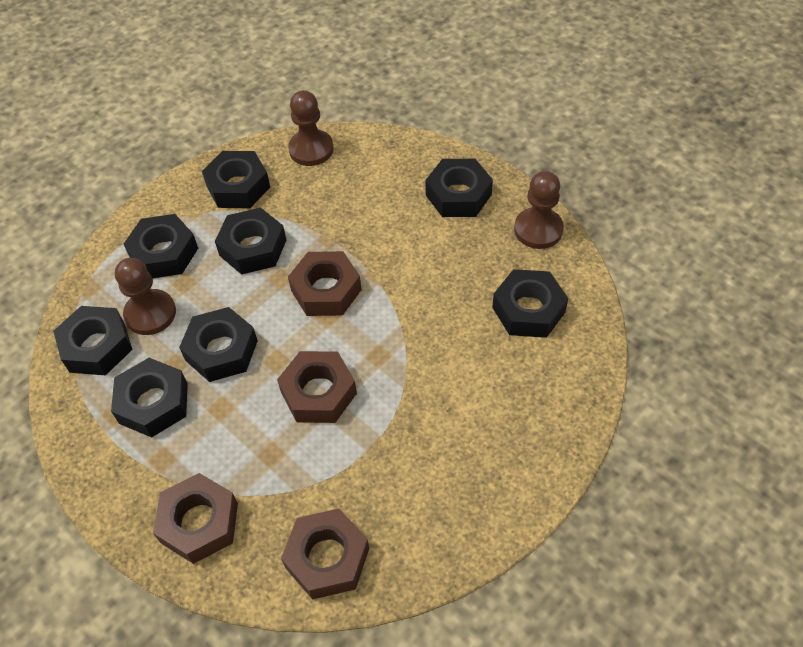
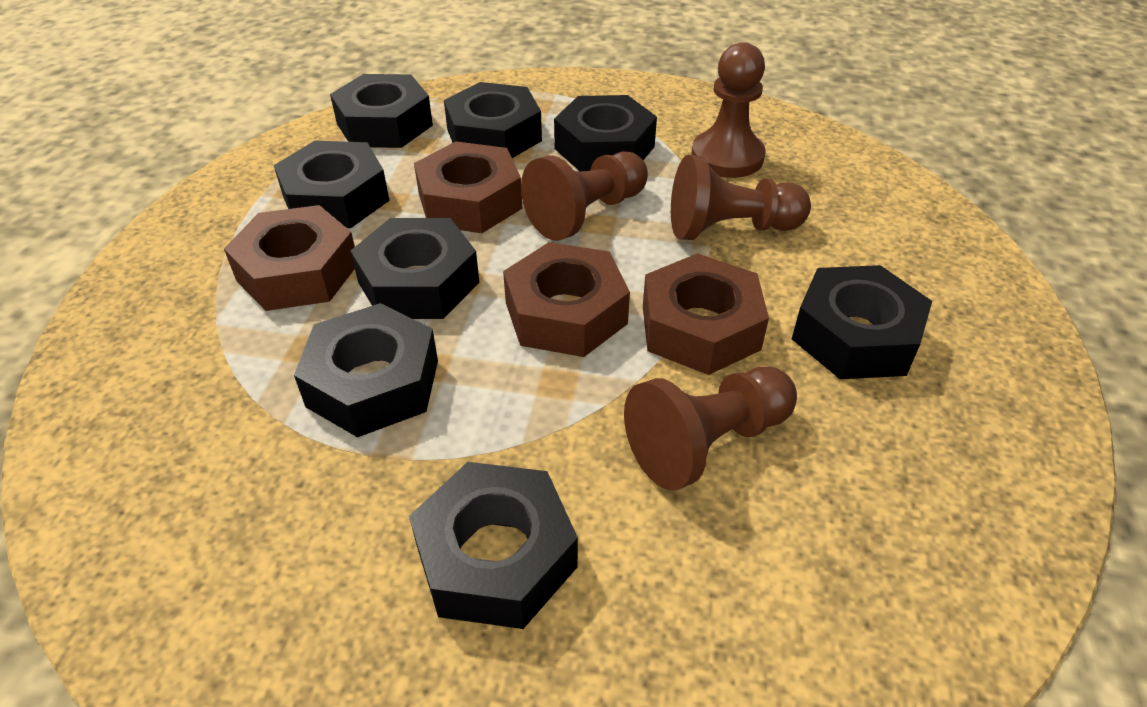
brown pawn: [115,258,176,335] [288,90,334,166] [514,171,564,249] = 3 -> [521,152,648,241] [624,366,797,491] [671,155,811,240] [691,42,765,178] = 4

